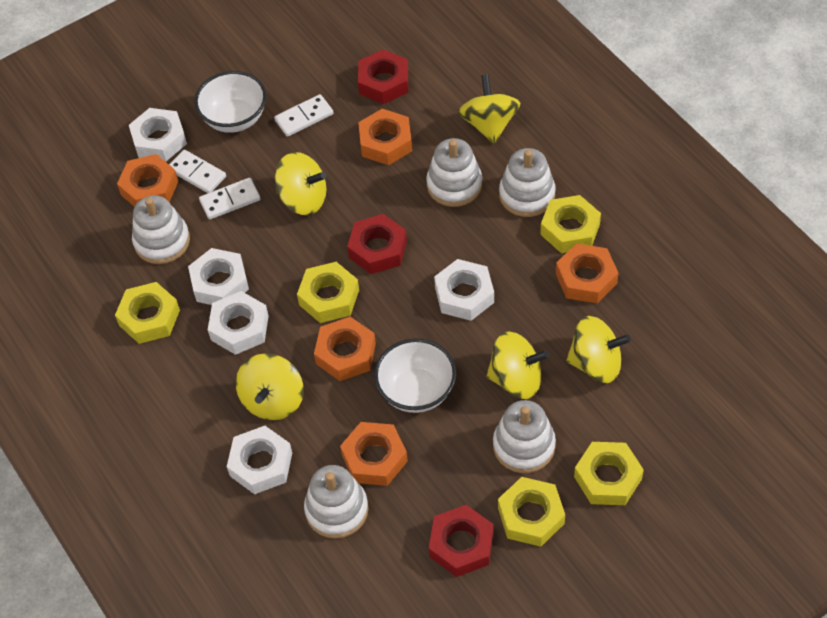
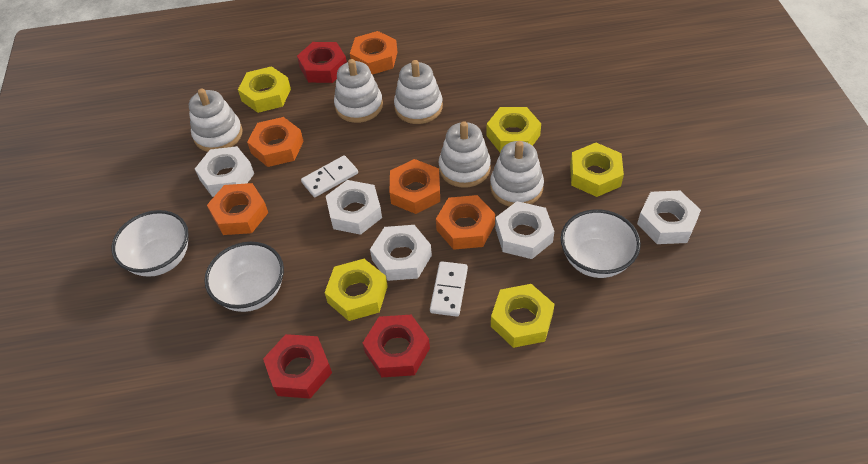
white bowl: [194,71,267,133] [374,338,456,413] = 2 -> [112,210,189,277] [204,242,284,312] [561,209,641,278] = 3
white domino: [169,150,226,193] [199,178,260,220] [274,94,333,137] = 3 -> [301,155,358,197] [430,261,468,317] = 2
yellow spinning top: [236,353,304,420] [275,152,326,215] [458,74,521,143] [486,331,549,399] [566,316,631,383] = 5 -> none = 0

